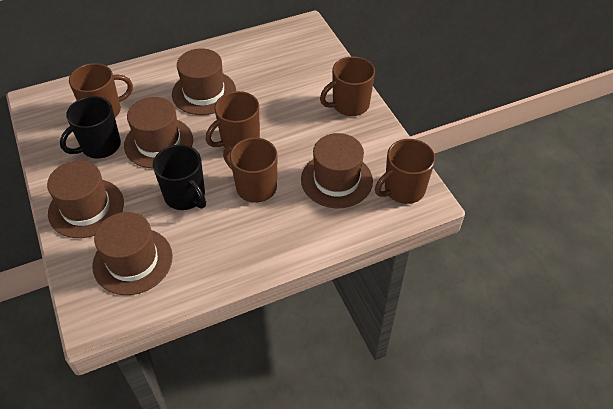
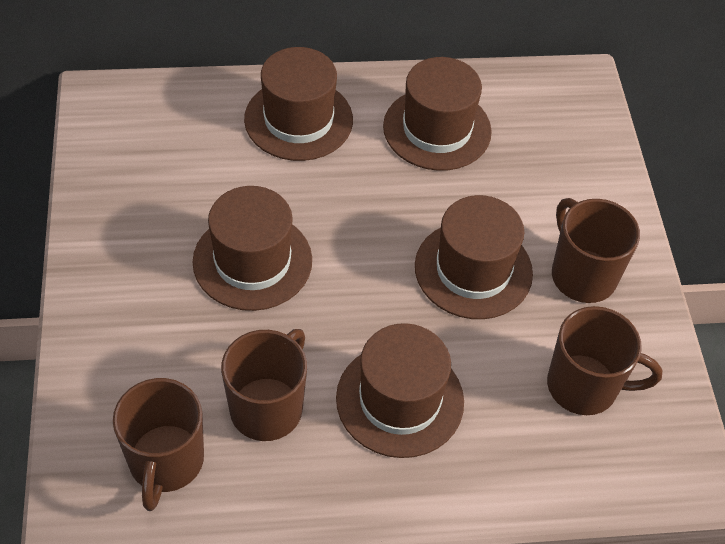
black mug: [60,96,121,159] [153,145,206,210] = 2 -> none = 0
brown mug: [69,63,133,117] [206,91,260,148] [223,138,278,203] [320,56,375,116] [375,139,435,204] = 5 -> [113,378,204,511] [221,329,307,441] [547,306,663,415] [552,198,640,303] = 4

